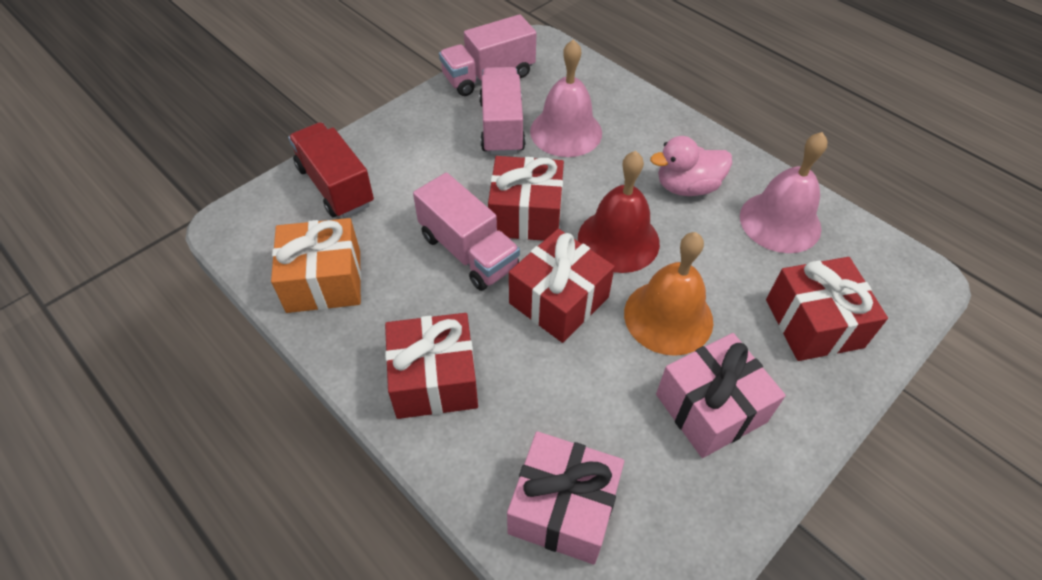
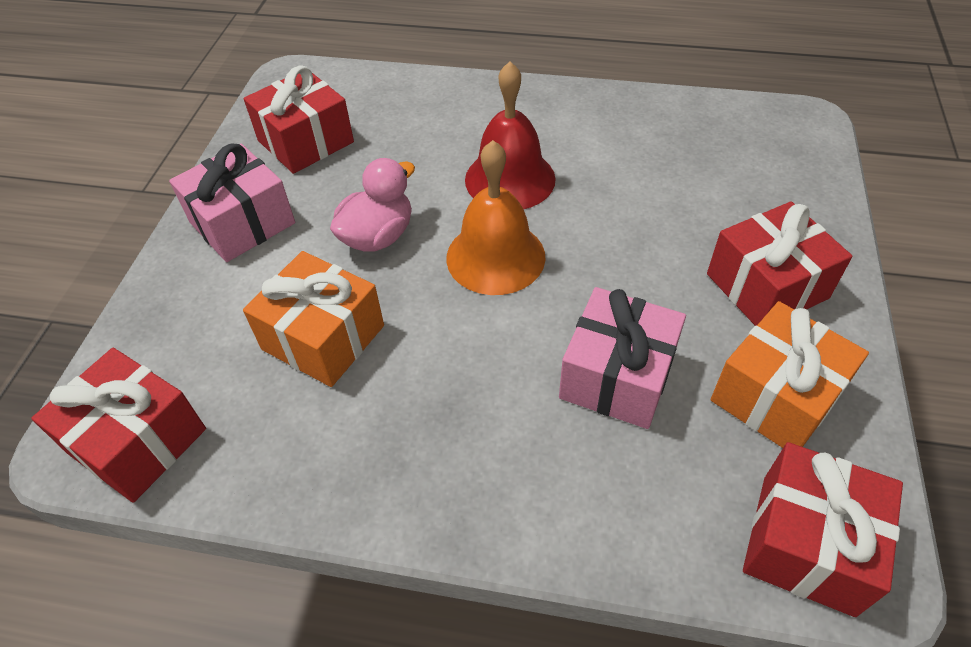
orange gift: [271,218,361,313] = 1 -> [243,251,384,387] [711,301,869,448] = 2
pink bell: [530,39,602,157] [740,132,827,253] = 2 -> none = 0
pink truck: [413,172,520,291] [439,14,536,96] [479,67,526,155] = 3 -> none = 0
red truck: [288,122,374,218] = 1 -> none = 0

